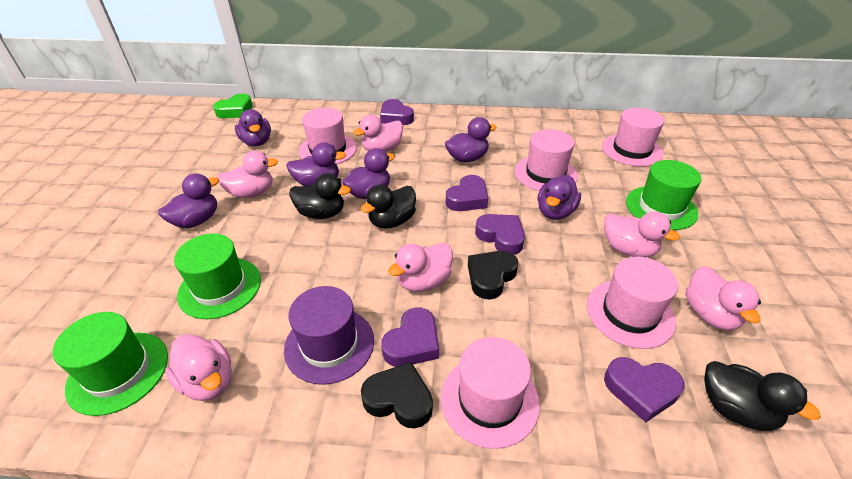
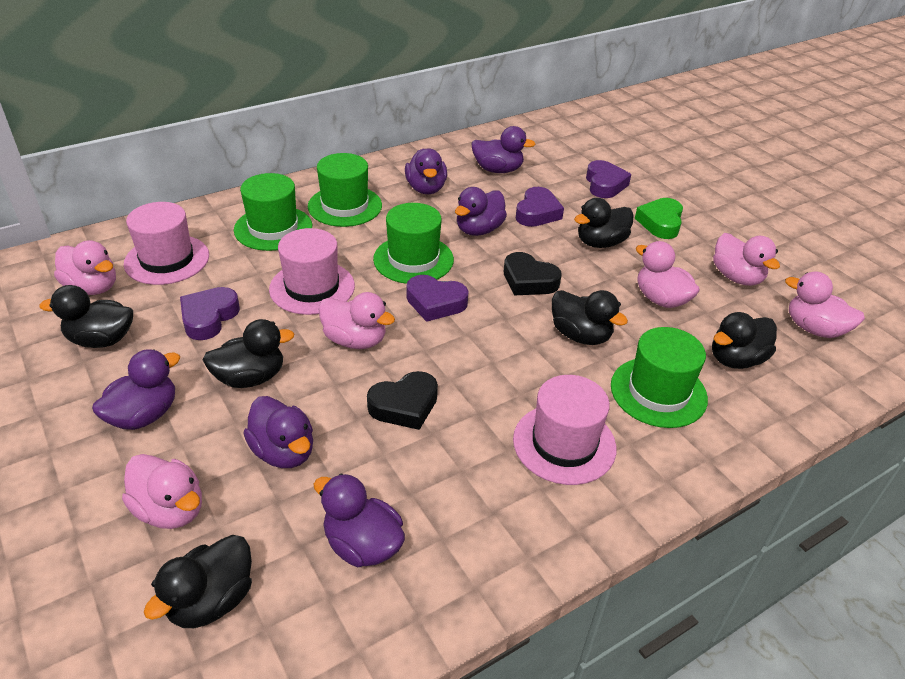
black duck: [289,173,351,219] [361,185,416,229] [704,361,821,431] = 3 -> [40,285,133,348] [144,535,252,628] [203,319,294,388] [552,290,628,345] [574,198,634,248] [712,312,777,369] = 6
green hat: [53,312,168,416] [174,234,261,319] [626,160,701,230] = 3 -> [234,173,312,251] [308,153,382,227] [373,203,454,284] [611,327,708,428] = 4
pink hat: [298,108,357,164] [441,337,540,449] [515,129,578,191] [587,257,678,349] [602,108,664,167] = 5 -> [124,202,209,285] [269,228,355,315] [513,375,616,485] = 3
purple hat: [284,286,374,385] = 1 -> none = 0
purple heart: [380,99,414,125] [381,307,439,367] [446,175,488,211] [475,214,525,255] [604,357,685,422] = 5 -> [180,287,240,340] [406,275,469,322] [516,187,564,227] [586,160,631,198] = 4

